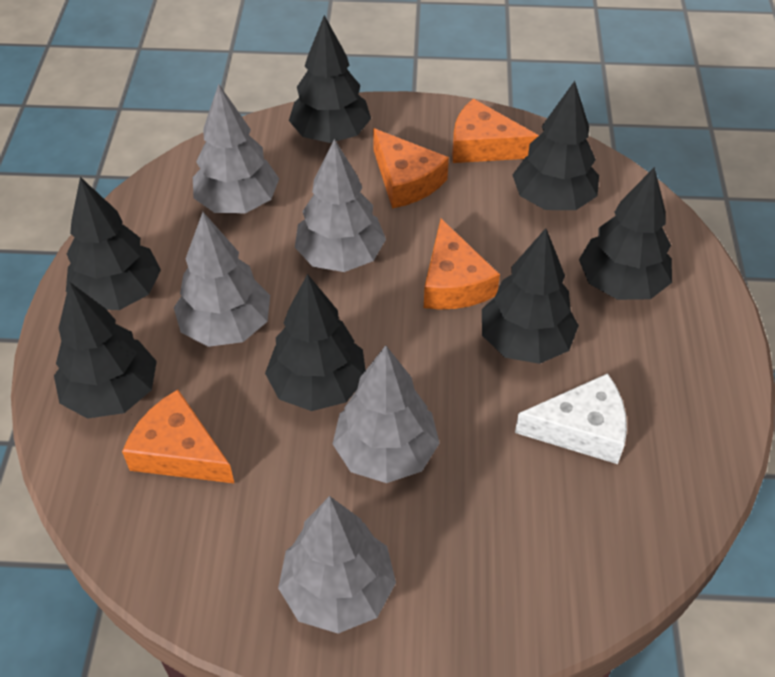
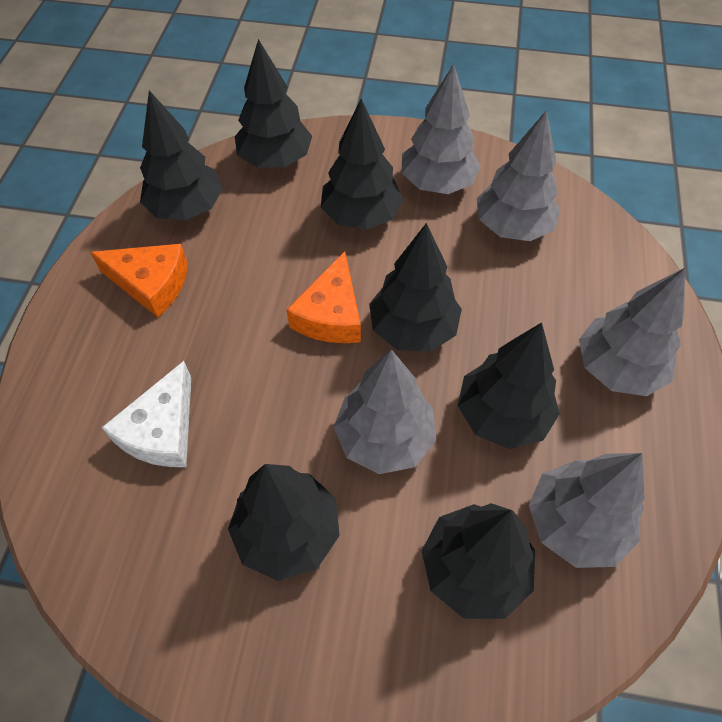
orange cheese: [122,390,235,484] [373,128,449,208] [424,219,500,310] [452,99,539,163] = 4 -> [90,244,188,318] [286,251,361,343] = 2

